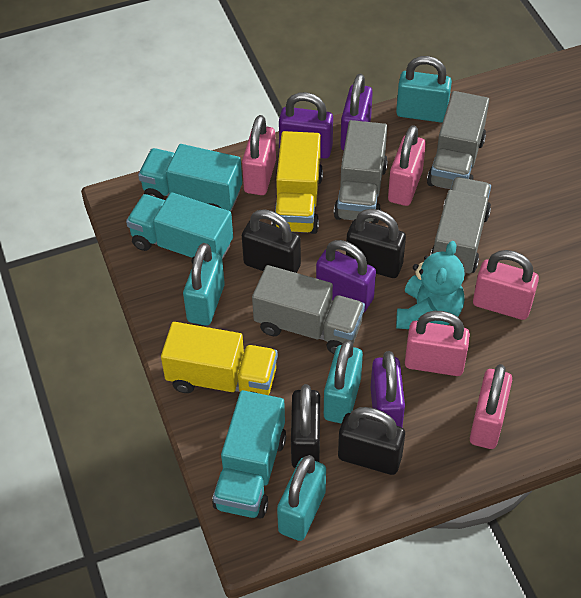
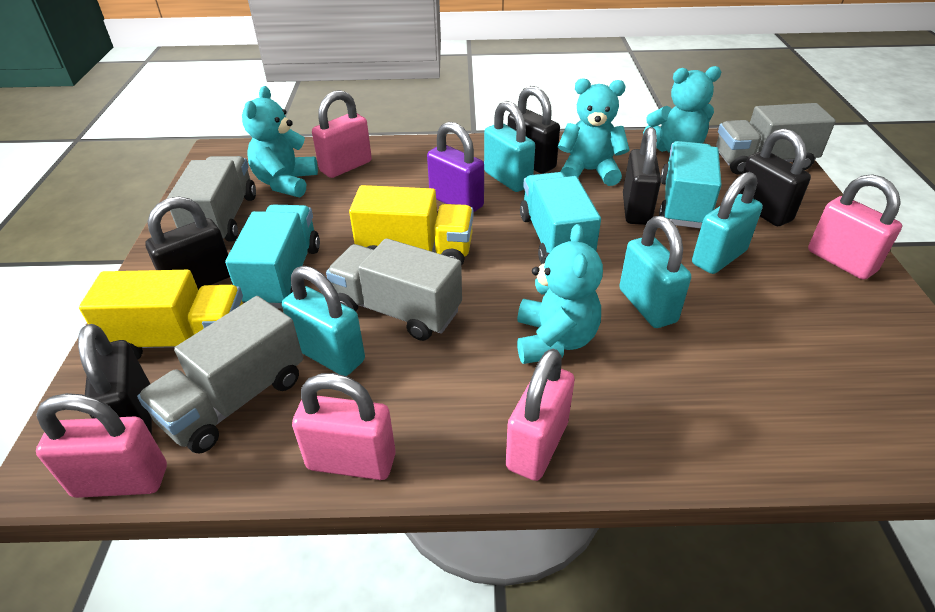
black padlock: [242,209,301,273] [291,384,320,468] [338,407,405,475] [346,209,406,278] = 4 -> [78,324,152,435] [145,196,230,290] [508,86,560,174] [623,127,661,225] [739,128,811,226] = 5
purple padlock: [279,92,333,159] [316,240,376,312] [340,73,373,150] [371,351,405,427] = 4 -> [427,122,484,213] = 1
turquoise teddy bear: [396,241,465,329] = 1 -> [242,86,318,197] [517,224,603,364] [558,78,629,186] [643,66,721,153] = 4

